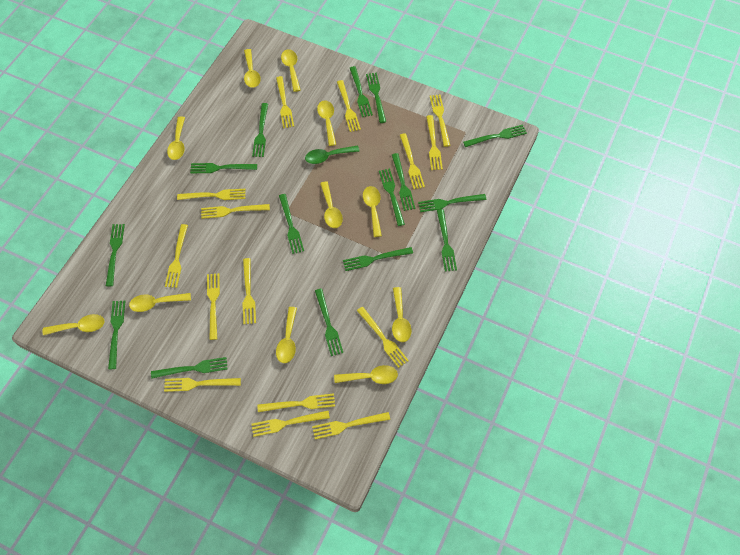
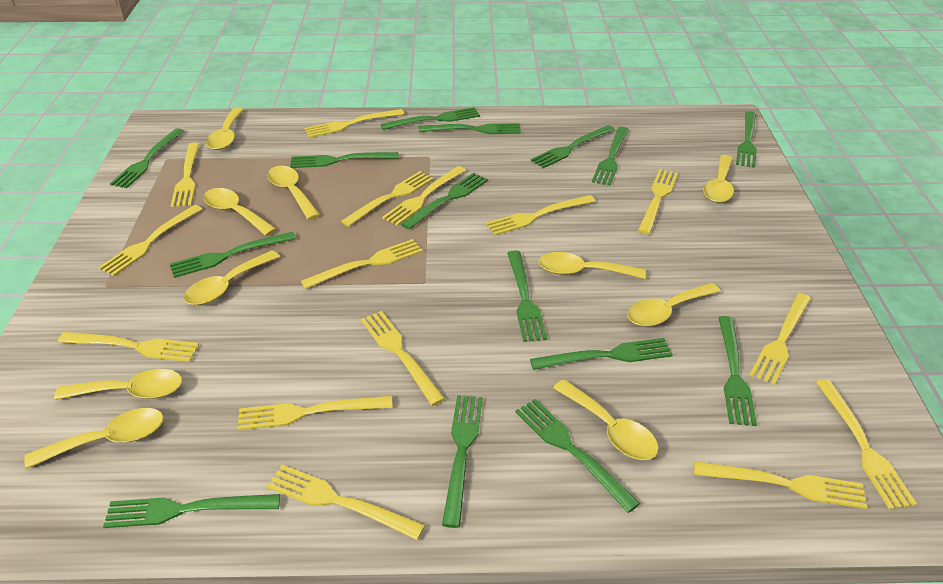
green spoon: [305,145,360,164] = 1 -> none = 0
yellow spoon: [43,314,105,335] [129,293,191,312] [167,116,185,160] [244,49,261,88] [276,307,297,363] [281,49,300,92] [317,100,336,146] [320,181,343,228] [334,365,398,384] [363,186,382,237] [392,287,411,342] = 11 -> [24,408,164,469] [54,369,182,400] [184,250,280,305] [204,188,276,236] [206,108,244,150] [267,166,320,220] [538,252,646,279] [553,379,659,460] [627,283,721,327] [703,155,734,203] = 10

